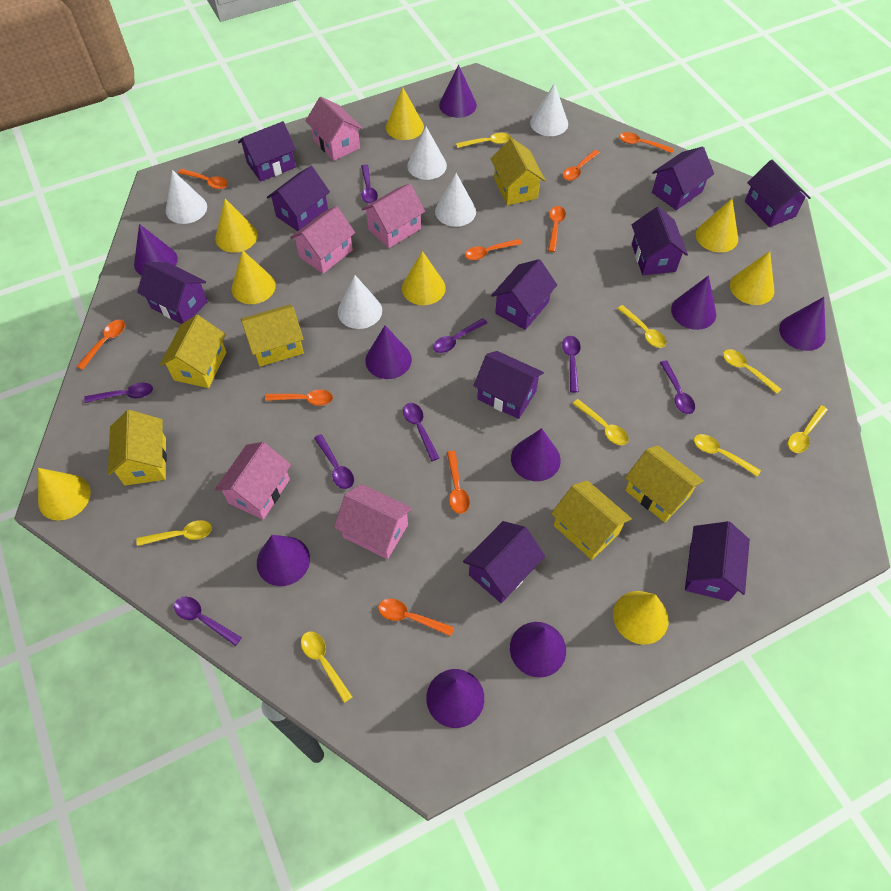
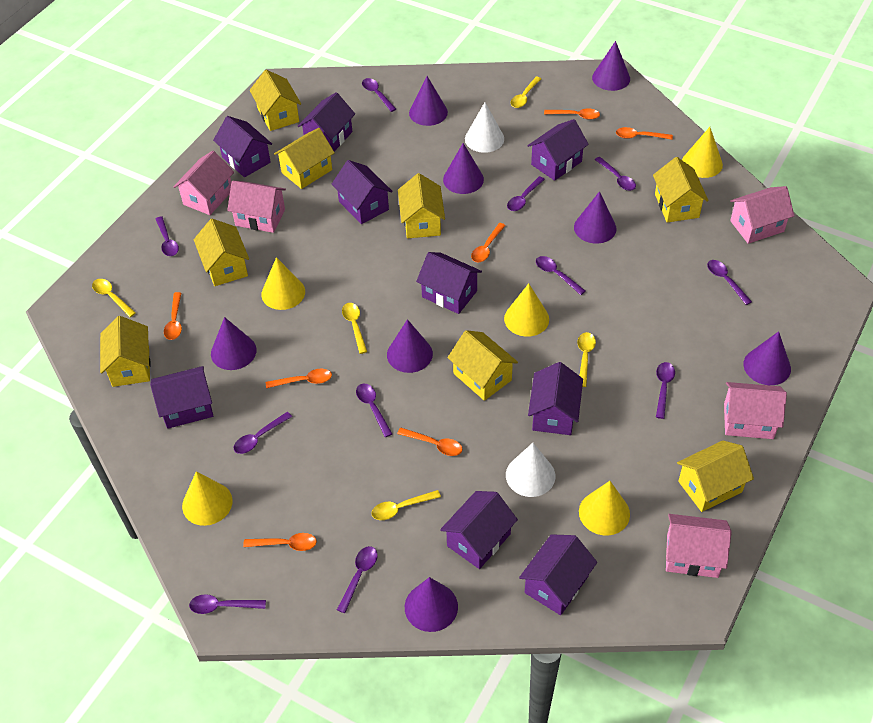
orange spoon: [76,320,125,370] [178,169,228,189] [265,390,333,406] [378,599,454,636] [447,451,470,514] [465,239,522,260] [548,206,566,252] [563,150,600,181] [619,132,674,153] = 9 -> [164,292,182,340] [243,533,317,551] [266,369,332,388] [397,428,463,456] [471,223,506,262] [544,109,600,120] [616,127,673,140] = 7
purple cone: [134,224,178,276] [257,535,310,586] [365,326,412,379] [426,669,484,728] [439,65,477,118] [510,622,566,678] [511,428,561,481] [671,275,716,330] [779,297,826,351] = 9 -> [211,317,256,370] [387,319,433,373] [405,577,458,632] [409,76,448,126] [443,143,484,194] [574,191,616,244] [592,41,630,91] [743,331,791,385] = 8
purple house: [137,262,208,324] [238,121,296,182] [267,166,330,231] [463,521,545,603] [473,351,544,419] [491,259,557,330] [632,207,688,275] [652,147,714,210] [685,521,750,601] [745,160,811,227] = 10 -> [150,366,213,429] [213,116,272,177] [298,92,355,151] [332,160,393,224] [416,252,482,314] [440,491,518,569] [519,534,597,615] [527,119,589,181] [528,362,583,435] = 9
purple spoon: [84,382,153,403] [174,597,242,646] [314,434,354,489] [361,164,378,204] [403,403,439,461] [433,318,487,353] [562,336,581,392] [660,360,695,414] = 8 -> [156,216,179,256] [189,594,266,614] [234,412,292,454] [337,546,378,613] [356,384,392,437] [362,78,396,112] [507,176,545,211] [536,256,585,295] [595,157,636,191] [656,362,675,419] [707,260,752,305] = 11
white cone: [166,170,207,224] [338,275,382,329] [407,127,447,180] [435,173,476,227] [530,83,568,136] = 5 -> [465,103,504,153] [506,443,555,497] = 2
yellow cone: [38,468,91,521] [215,199,258,253] [232,250,276,304] [386,87,424,140] [402,251,446,305] [613,591,669,645] [696,199,738,253] [730,251,774,305] = 8 -> [182,471,232,526] [261,257,305,310] [504,284,549,337] [579,481,630,535] [682,127,723,178] = 5
yellow house: [108,410,167,485] [160,315,226,388] [241,304,304,367] [491,138,545,205] [551,480,632,560] [625,445,704,522] = 6 -> [100,316,151,387] [194,219,249,286] [250,70,301,131] [274,128,335,189] [398,173,445,238] [448,330,518,401] [653,157,709,223] [677,440,754,512] = 8
yellow spoon: [137,520,212,546] [301,631,353,703] [456,133,511,148] [572,399,629,445] [617,305,667,348] [694,434,761,477] [723,349,781,394] [788,405,828,453] = 8 -> [92,279,136,317] [342,303,367,354] [372,490,441,520] [511,77,541,108] [577,332,596,387] = 5

